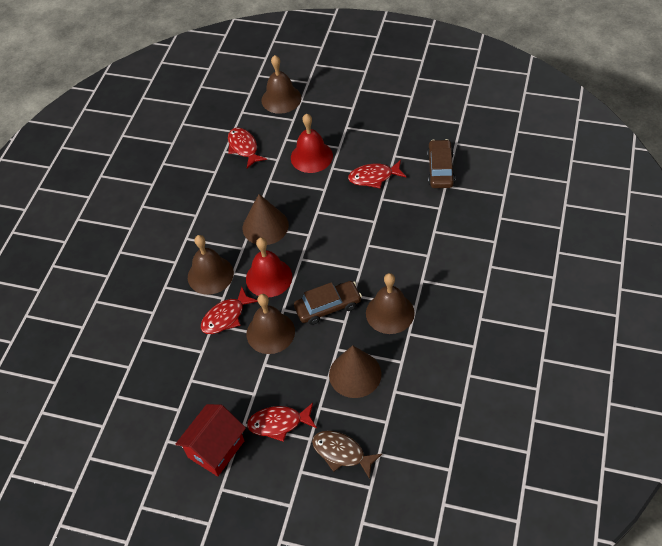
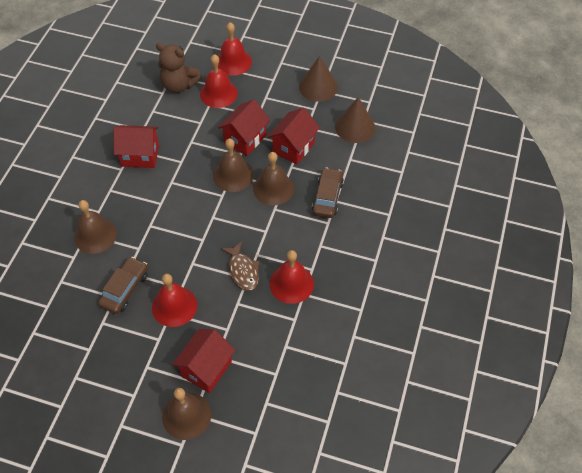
brown teddy bear: none = 0 -> [156,43,202,93] = 1
red bell: [246,237,292,297] [291,113,333,173] = 2 -> [152,274,197,327] [200,54,238,108] [218,22,252,76] [270,250,314,304] = 4
red fish: [201,287,258,334] [228,128,267,168] [247,403,317,442] [348,160,407,188] = 4 -> none = 0
red house: [175,404,246,476] = 1 -> [114,125,159,168] [172,329,235,393] [218,99,270,156] [268,107,320,165] = 4

